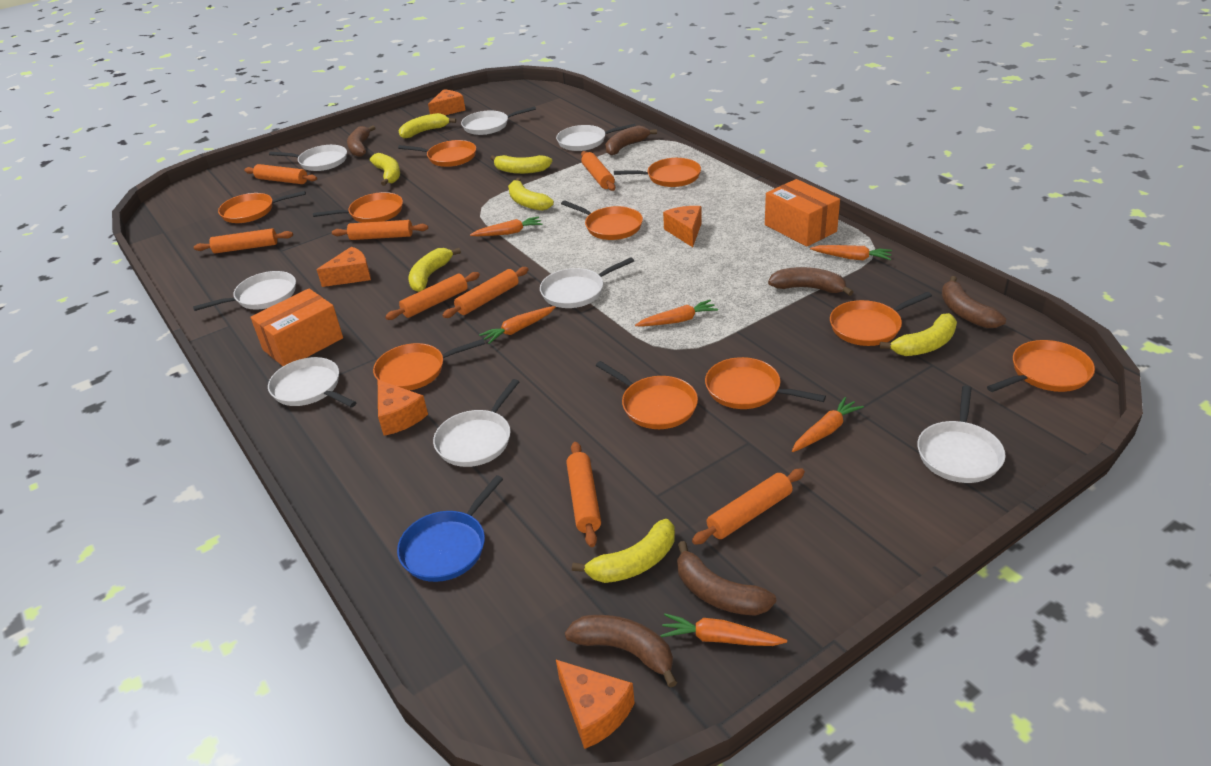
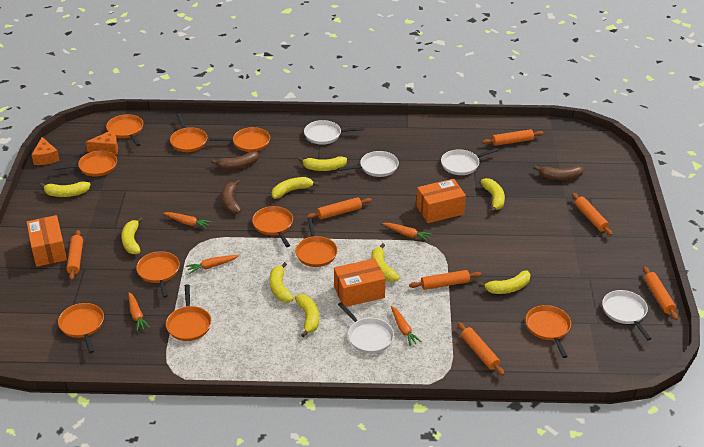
blue pan: [397,475,503,582] = 1 -> none = 0
brown banana: [347,125,375,157] [565,615,677,688] [605,126,657,155] [677,541,776,616] [768,267,853,296] [942,276,1006,328] = 6 -> [211,151,259,170] [222,180,241,214] [534,166,583,180] = 3
orange box: [250,289,343,366] [765,179,840,247] = 2 -> [27,215,67,267] [334,258,385,307] [416,179,466,223] = 3
orange carrot: [470,217,543,236] [479,306,555,344] [635,300,718,326] [660,613,787,646] [792,397,864,452] [810,245,892,260] = 6 -> [128,292,150,331] [163,212,212,229] [186,255,239,274] [382,223,432,241] [391,306,422,346] = 5
orange cheese: [317,247,371,287] [378,380,428,436] [428,89,465,115] [556,660,635,749] [663,206,702,247] = 5 -> [32,137,60,165] [86,130,118,155] = 2
orange rolling pin: [194,228,293,254] [244,164,317,184] [332,220,428,240] [385,272,480,320] [442,267,529,318] [566,442,601,547] [581,151,615,191] [692,469,805,545] = 8 -> [66,230,83,280] [307,197,372,219] [409,270,481,290] [457,322,505,376] [482,129,543,146] [572,193,613,236] [643,267,678,320] = 7
white pan: [193,271,296,311] [268,357,357,407] [269,145,347,171] [433,379,519,467] [461,106,536,135] [540,257,634,308] [556,124,636,151] [917,386,1006,483] = 8 -> [304,120,364,145] [338,151,399,177] [338,302,394,354] [441,148,499,175] [602,290,651,340] = 5
yellow banana: [370,153,400,186] [399,113,456,139] [409,248,461,292] [491,155,552,174] [508,178,554,211] [572,519,675,583] [880,313,957,356] = 7 -> [40,182,91,197] [121,217,143,254] [270,262,294,303] [272,177,319,199] [295,294,319,337] [298,156,347,171] [372,243,400,282] [479,271,531,294] [481,178,505,213] = 9

